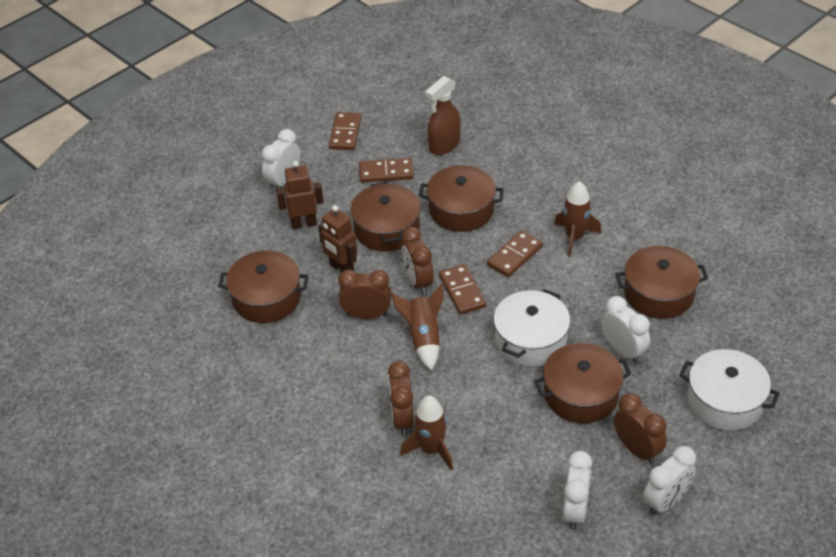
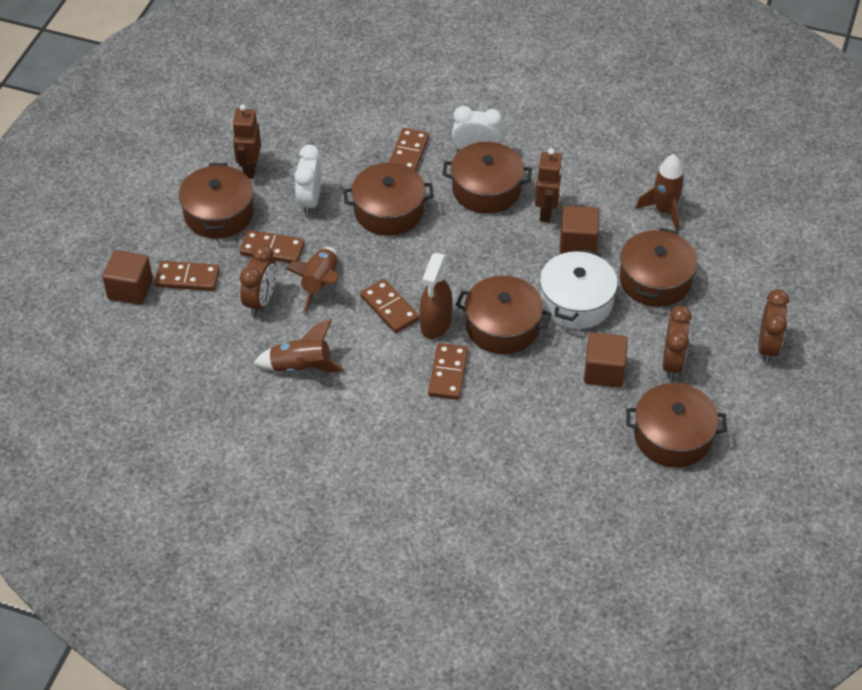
brown clock: [338,269,391,319] [388,361,414,436] [402,227,434,295] [614,393,667,464] = 4 -> [240,244,276,316] [662,306,692,380] [758,289,789,363] = 3
brown cube: none = 0 -> [102,250,153,305] [560,206,599,254] [584,332,628,388] = 3
brown domino: [329,112,361,150] [359,158,414,183] [439,264,486,315] [487,230,543,277] = 4 -> [154,261,220,291] [240,230,305,263] [360,279,420,333] [389,128,429,171] [428,343,468,400] = 5
brown pot: [218,251,309,323] [350,182,421,252] [419,165,504,232] [534,343,632,423] [616,246,708,319] = 5 -> [179,163,254,239] [343,163,434,236] [442,142,532,214] [456,276,552,354] [620,228,697,307] [626,383,727,468] = 6
white clock: [261,129,300,192] [563,451,592,530] [601,296,650,363] [643,446,696,515] = 4 -> [295,145,321,215] [452,106,503,152] = 2
white pot: [494,289,570,367] [679,349,780,431] = 2 -> [540,249,618,329] = 1

